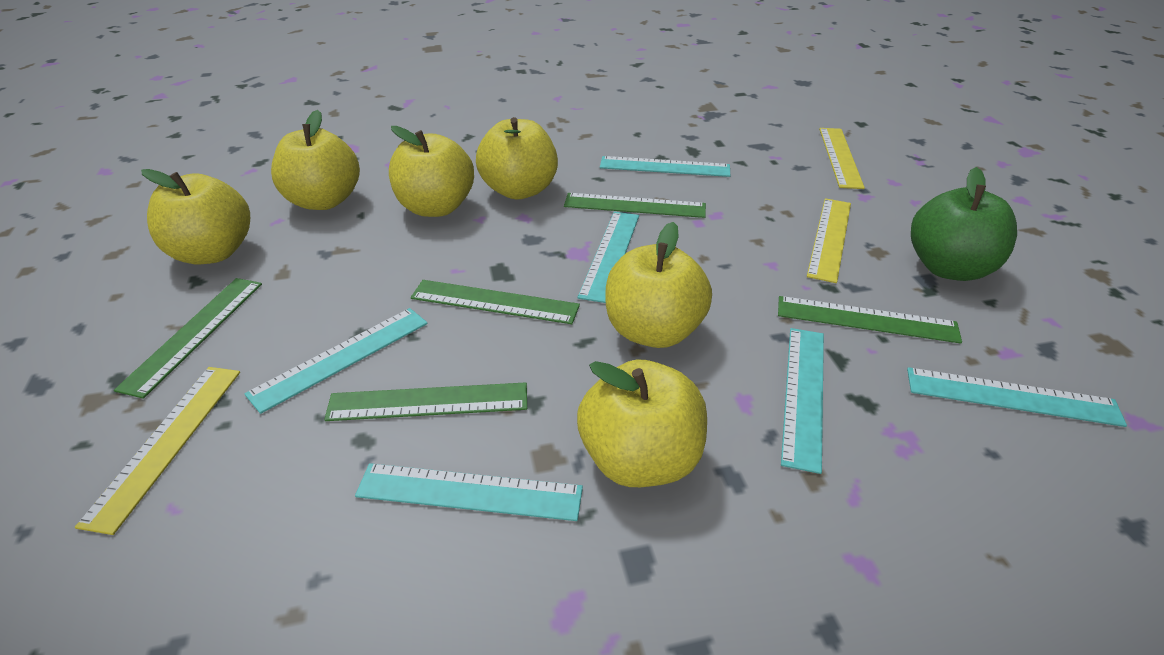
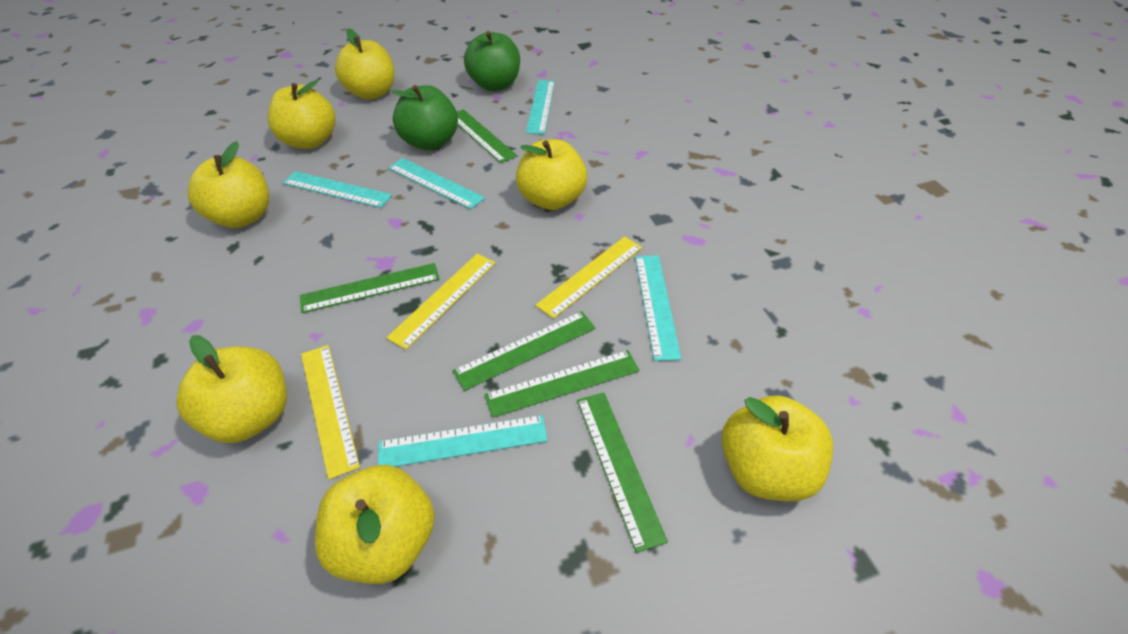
green apple: [911,167,1017,281] = 1 -> [392,85,458,150] [464,31,520,91] = 2
turquoise ruler: [244,308,428,414] [355,463,583,521] [578,212,639,303] [600,156,730,177] [781,328,824,474] [907,367,1127,427] = 6 -> [283,171,392,208] [378,415,548,467] [388,158,485,209] [526,80,555,134] [635,255,682,361] = 5
yellow apple: [141,169,250,264] [271,110,360,210] [389,126,474,217] [476,117,558,200] [577,359,707,487] [605,222,712,348] = 6 -> [176,335,287,443] [188,141,269,228] [268,80,336,149] [315,465,435,584] [335,28,395,100] [516,139,587,210] [722,395,833,501] = 7

